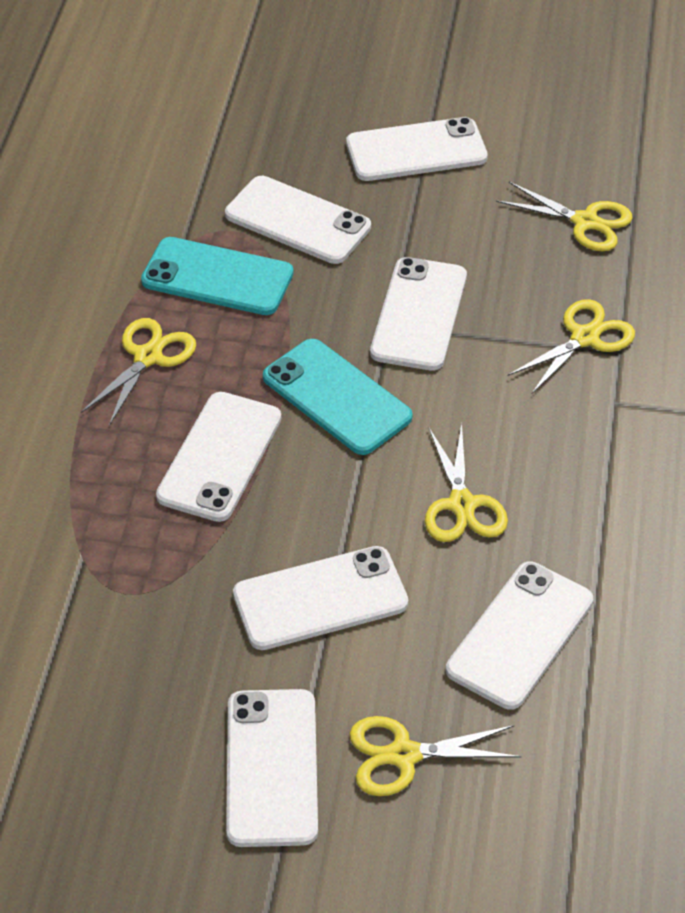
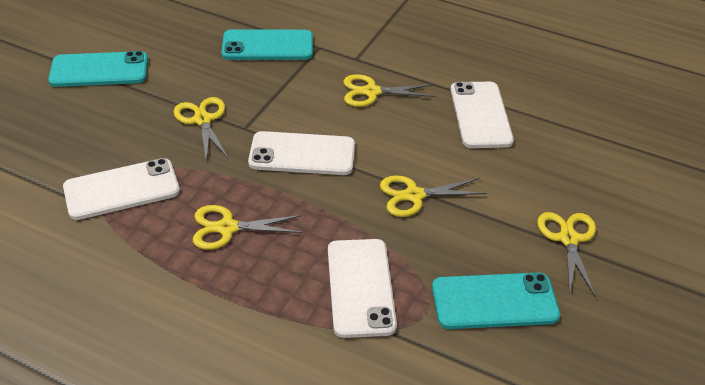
turquoise phone: [141,237,293,315] [263,339,413,455] = 2 -> [48,51,148,87] [221,29,313,60] [432,273,560,329] = 3
white phone: [156,392,281,522] [225,176,371,264] [226,689,318,847] [233,546,408,650] [346,117,488,181] [370,257,467,371] [446,562,593,710] = 7 -> [63,158,180,220] [248,131,355,175] [328,239,397,338] [451,82,514,148] = 4

